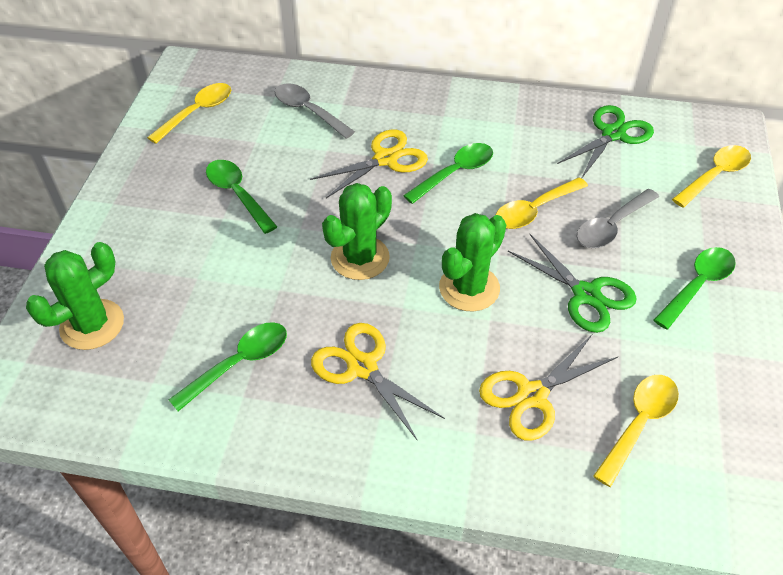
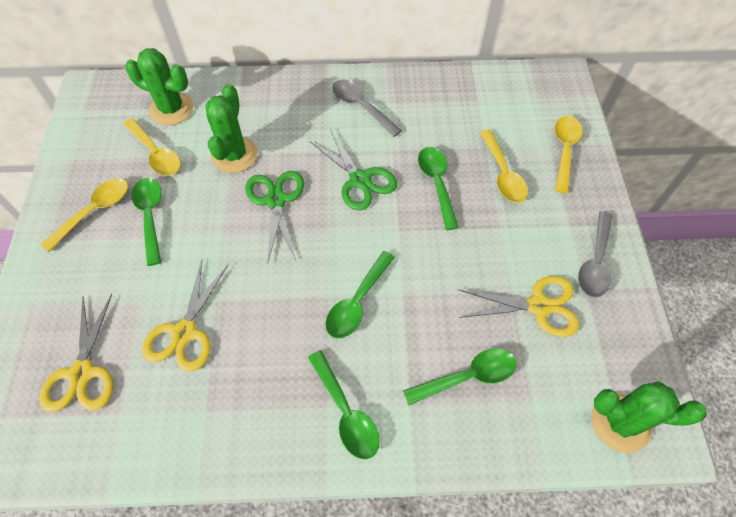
green spoon: [169,322,287,411] [206,160,277,234] [403,143,493,204] [654,247,736,330] = 4 -> [131,178,161,266] [308,350,380,459] [325,251,395,338] [403,348,517,405] [418,147,459,230] = 5

